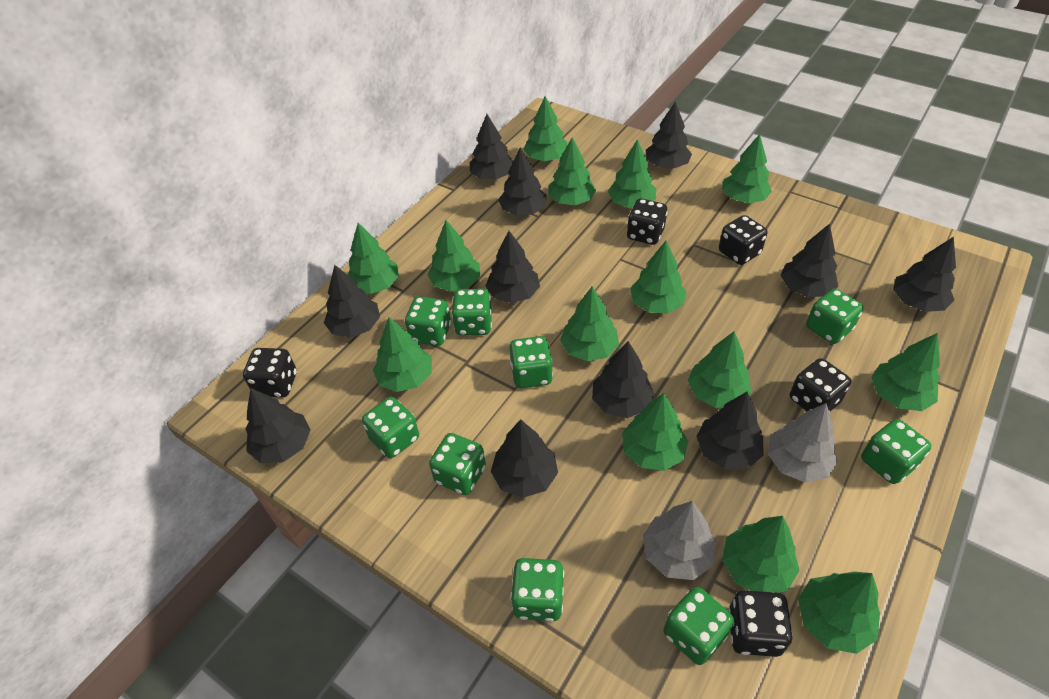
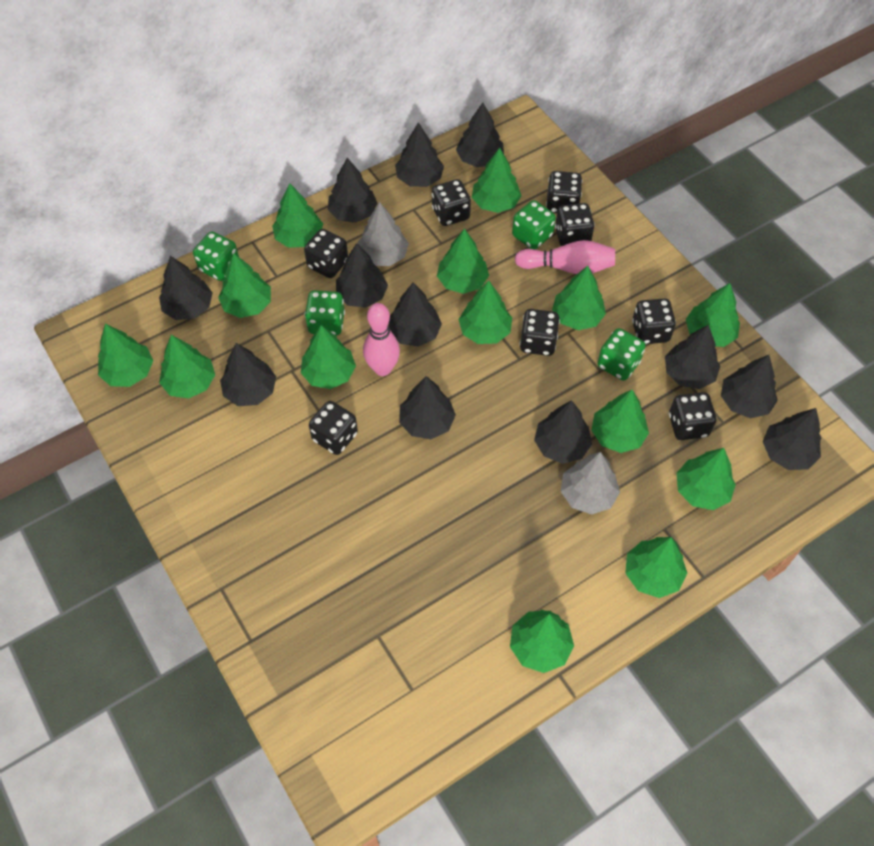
black dice: [243,348,297,397] [627,199,668,245] [719,215,767,265] [728,590,793,657] [790,358,851,412] = 5 -> [304,229,348,278] [309,401,358,455] [432,179,471,226] [520,309,560,356] [546,171,582,213] [555,203,595,246] [632,298,676,344] [669,392,717,440] = 8
black tree: [246,388,310,463] [324,265,380,338] [470,114,513,180] [486,231,540,303] [491,419,558,498] [498,148,547,216] [592,341,654,418] [646,101,692,168] [696,391,764,469] [780,224,838,297] [893,237,956,312] = 11 -> [159,256,212,320] [220,343,276,406] [328,158,378,223] [336,243,388,308] [389,282,442,347] [395,122,444,187] [399,376,456,439] [456,103,504,167] [534,400,592,464] [665,325,720,389] [721,355,778,418] [763,408,821,470] = 12
green dice: [362,397,419,458] [405,296,451,346] [429,433,486,495] [451,289,492,336] [510,336,553,388] [510,558,564,622] [664,587,734,665] [806,288,863,344] [861,419,931,484] = 9 -> [193,231,239,281] [305,290,345,336] [512,200,556,250] [597,328,646,381] = 4
pink bowling pin: none = 0 -> [363,303,400,376] [515,240,615,274] = 2

